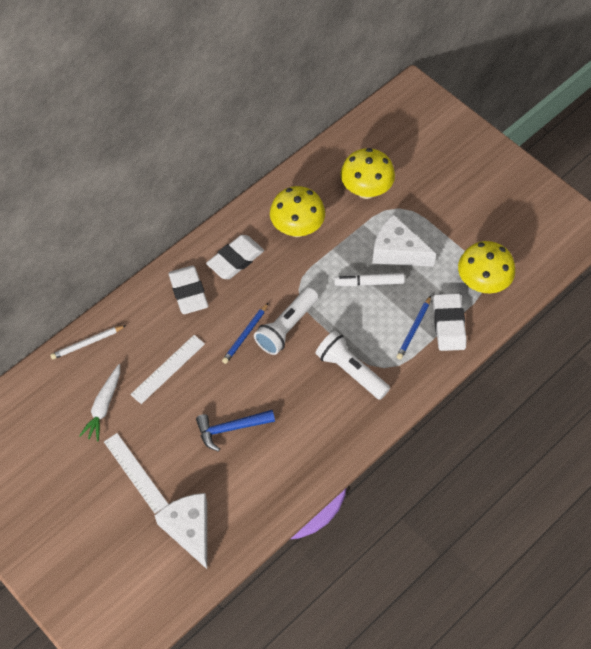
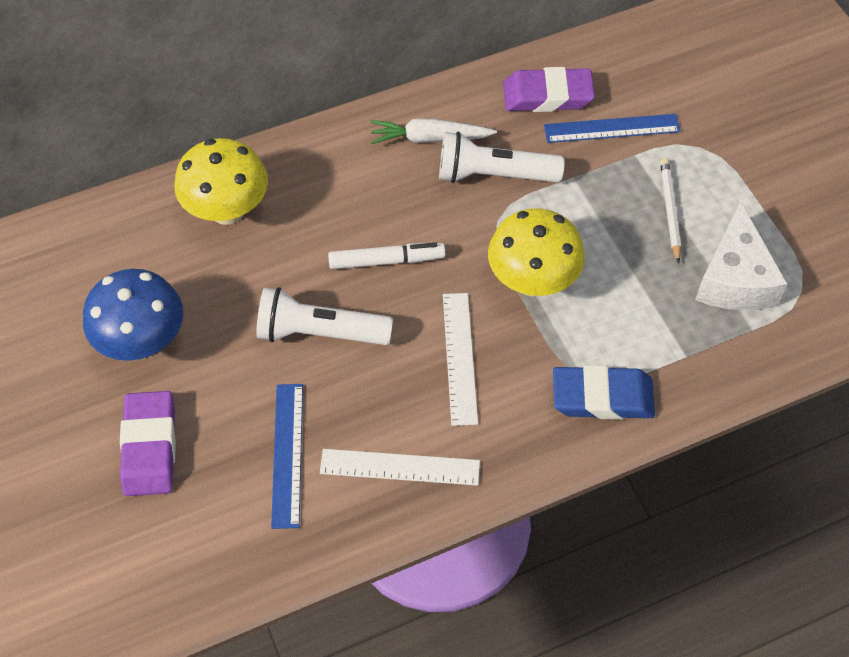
blue eraser: none = 0 -> [553,365,655,420] = 1
blue hammer: [196,410,275,452] = 1 -> none = 0
blue mushroom: none = 0 -> [83,269,183,361] = 1
blue pencil: [222,303,268,364] [397,296,431,360] = 2 -> none = 0
blue ruler: none = 0 -> [271,384,303,529] [544,114,681,143] = 2
purple eraser: none = 0 -> [120,391,176,496] [503,67,595,112] = 2
white cheese: [154,493,207,569] [372,214,436,267] = 2 -> [695,201,788,310] = 1
white eraser: [168,266,208,314] [206,235,264,279] [433,293,467,351] = 3 -> none = 0
yellow mushroom: [270,186,325,237] [341,148,395,199] [458,241,515,293] = 3 -> [174,138,268,225] [488,208,585,296] = 2

